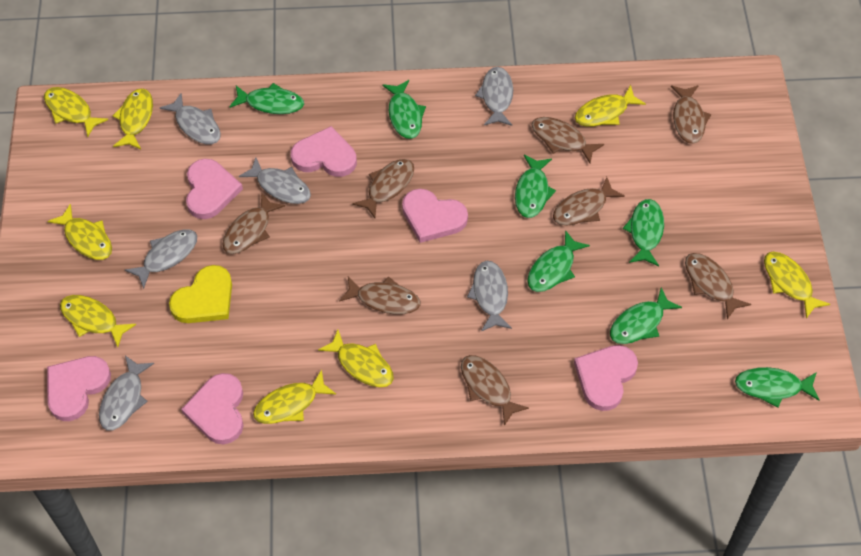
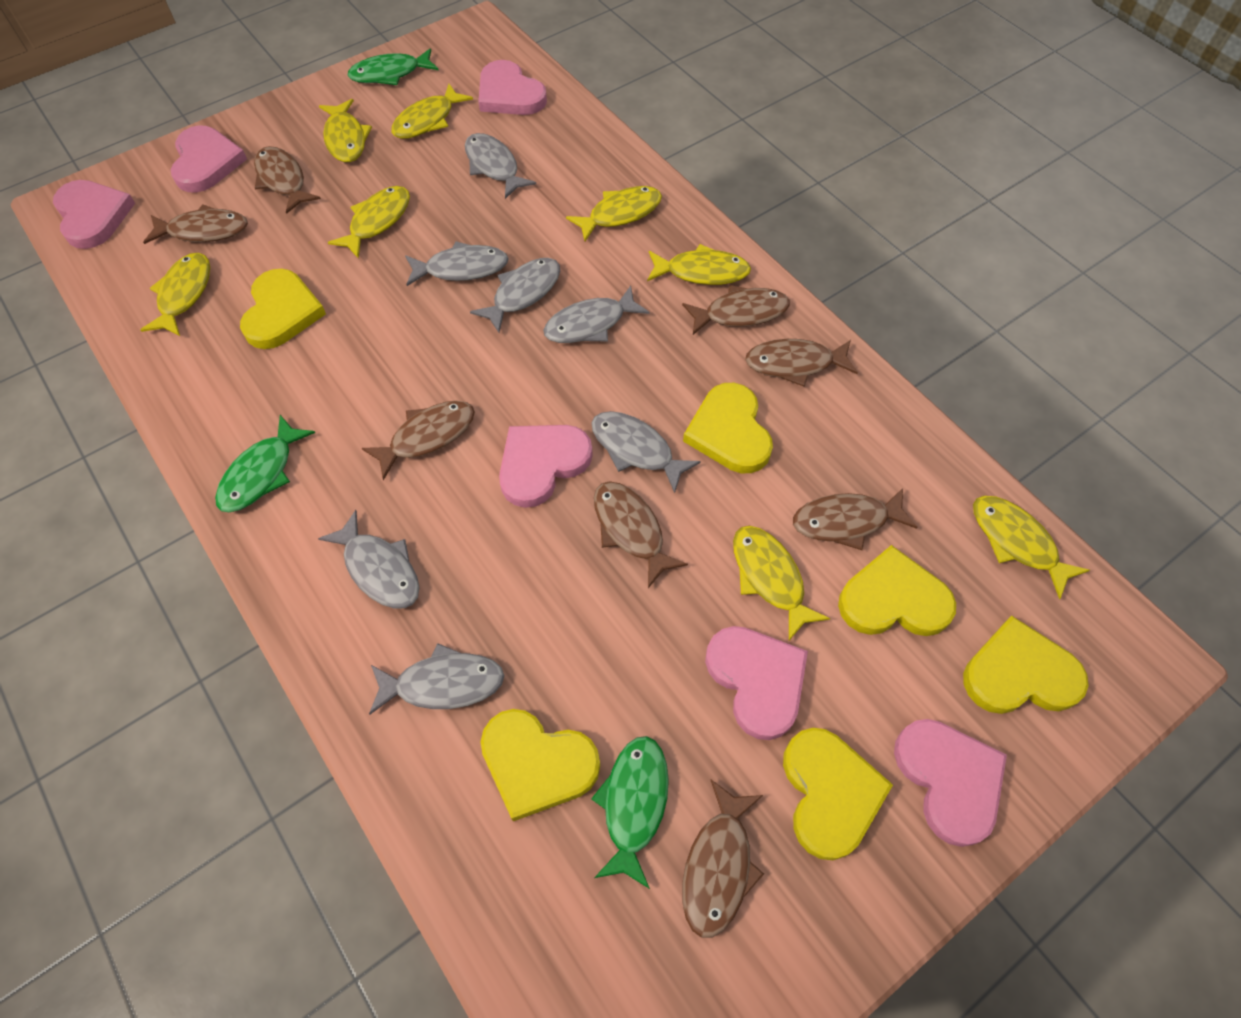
green fish: [229,83,304,114] [382,80,426,139] [515,155,556,218] [527,230,590,292] [610,287,682,344] [623,199,664,266] [735,367,820,408] = 7 -> [215,415,315,512] [347,48,438,85] [591,736,669,889] = 3
grey fish: [99,355,154,431] [125,229,197,289] [160,93,221,144] [239,157,311,204] [467,261,512,331] [475,67,513,126] = 6 -> [318,510,420,608] [369,643,505,715] [405,241,509,286] [465,133,536,199] [470,258,560,333] [543,285,650,343] [592,411,701,493] = 7
yellow heart: [169,265,232,323] = 1 -> [240,269,326,349] [481,709,600,821] [683,383,773,473] [783,728,893,860] [838,545,956,636] [963,616,1089,714] = 6

